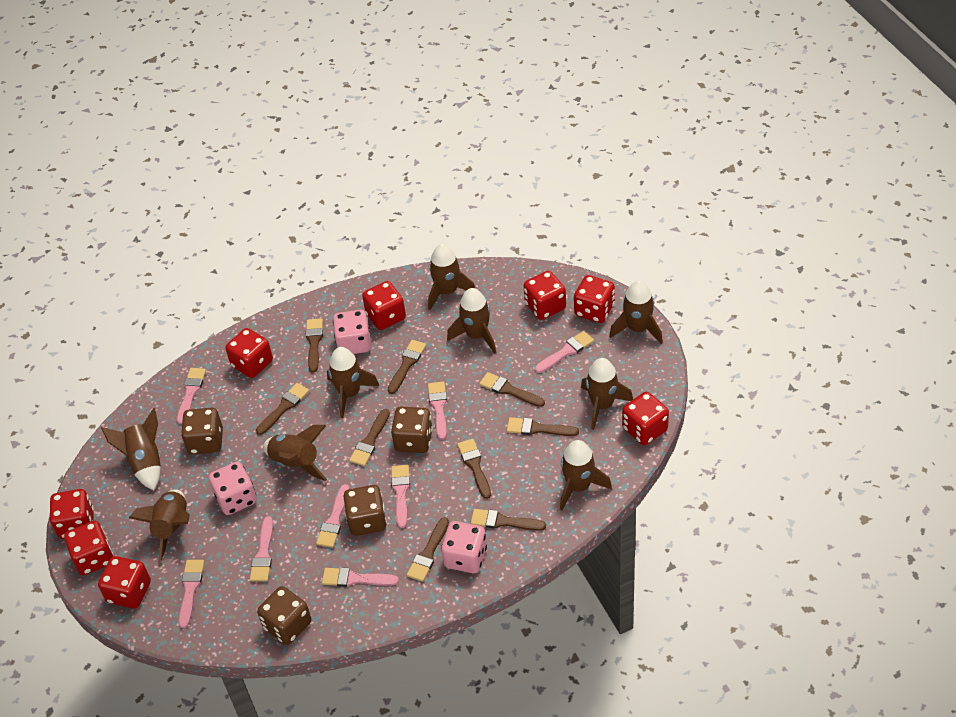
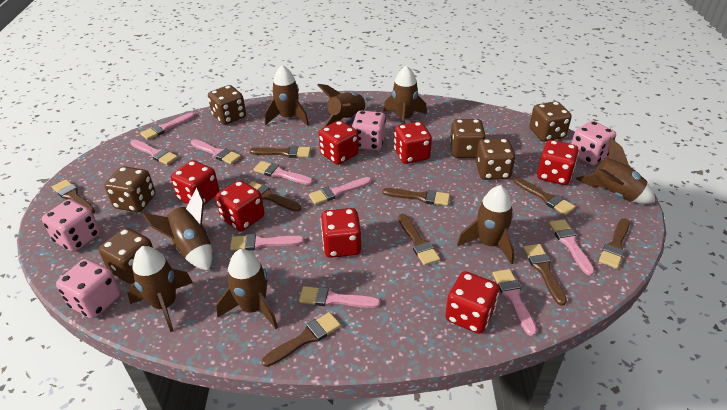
brown dice: [181,408,223,454] [257,586,311,645] [343,485,387,536] [391,406,433,453] = 4 -> [99,228,153,284] [105,166,155,212] [208,85,246,125] [450,119,486,158] [476,138,515,180] [529,101,572,142] = 6
brown rocket: [101,408,161,490] [129,489,190,562] [263,425,327,481] [327,347,379,418] [428,244,475,310] [447,288,496,354] [560,440,612,510] [581,358,633,430] [609,281,663,344] = 9 -> [127,246,193,332] [142,187,212,271] [216,249,278,329] [265,65,309,126] [317,84,368,128] [383,65,427,124] [457,185,514,265] [576,137,655,204] = 8
pink brush: [177,368,206,424] [179,560,204,628] [250,516,273,581] [316,484,350,548] [322,567,399,587] [391,465,410,528] [428,381,447,440] [535,331,594,373] = 8 -> [130,140,178,165] [140,112,195,140] [191,139,241,164] [230,234,304,251] [253,161,313,185] [299,286,380,308] [309,177,371,205] [492,269,537,336] [549,219,594,276] = 9
pink dice: [209,462,257,515] [333,310,371,354] [441,521,487,573] = 3 -> [42,199,100,252] [56,259,121,319] [352,111,386,150] [571,121,616,165] = 4
red dice: [50,489,94,539] [64,521,114,575] [98,556,151,609] [225,328,273,378] [362,281,406,330] [523,271,566,320] [574,275,615,323] [622,392,669,445] = 8 -> [171,160,219,205] [216,180,264,231] [319,120,359,165] [321,208,361,258] [394,121,432,164] [445,271,499,334] [537,140,579,185] = 7

